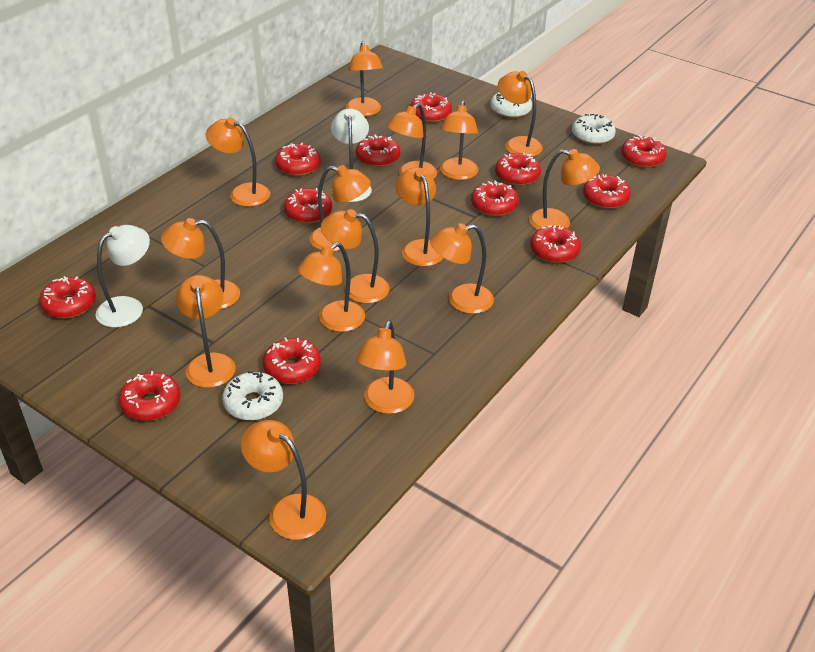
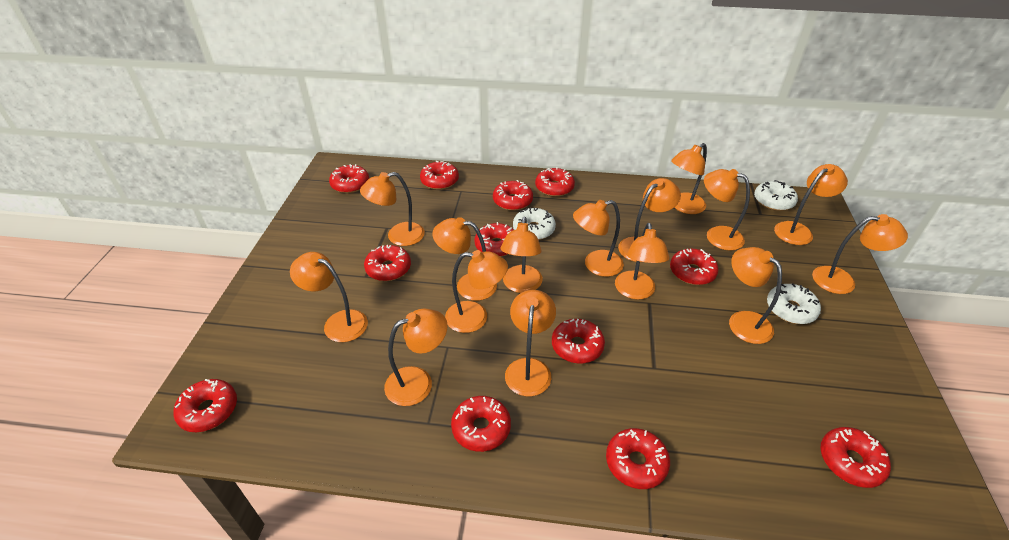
white lamp: [96,225,150,328] [331,109,372,202] = 2 -> none = 0

